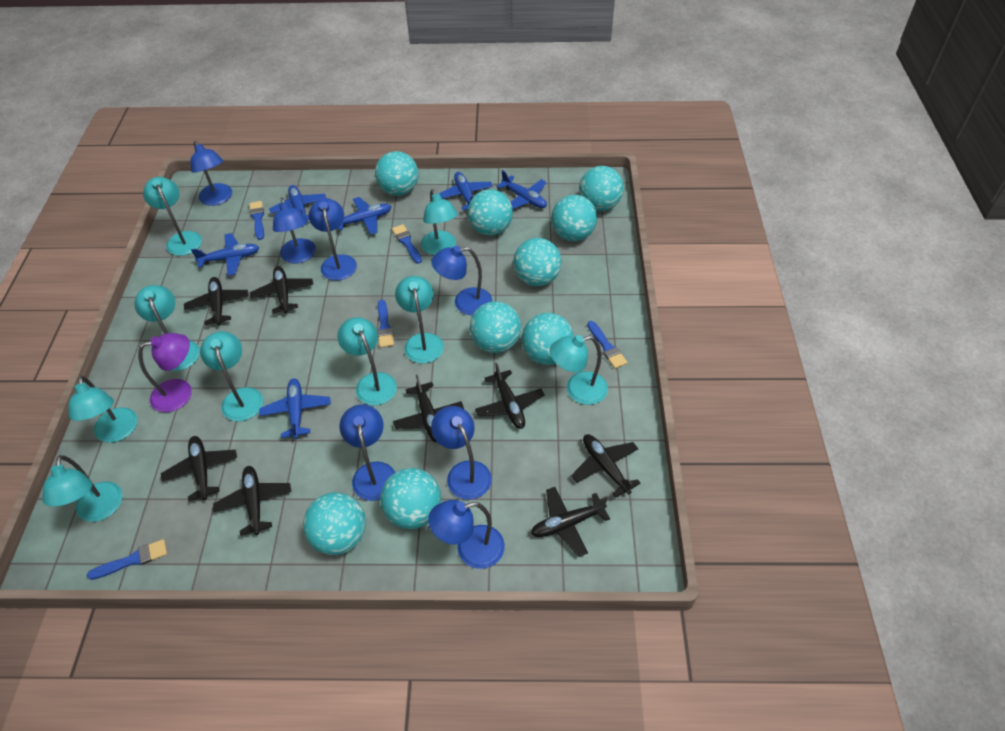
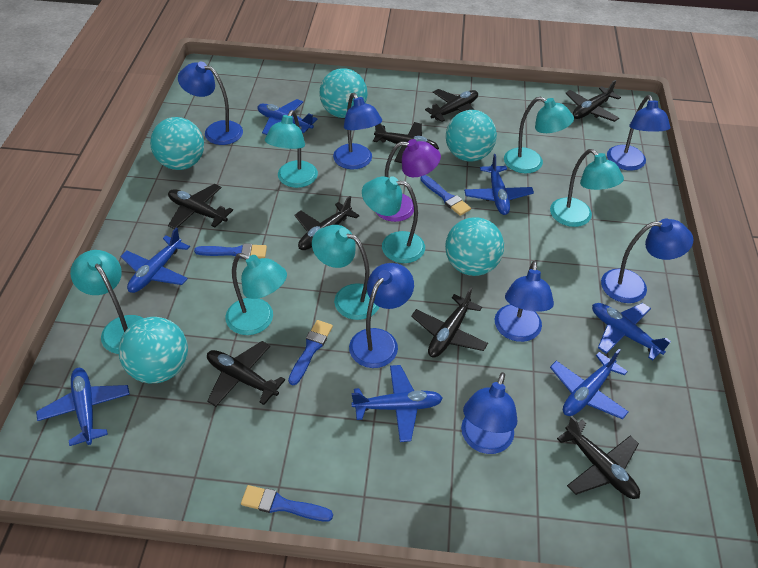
blue brush: [87,539,167,580] [250,201,264,240] [377,300,394,348] [392,224,422,264] [587,321,627,369] = 5 -> [194,243,267,259] [241,485,333,522] [288,320,333,385] [420,175,471,216] = 4
blue plane: [191,233,259,276] [259,378,331,439] [269,185,326,220] [338,197,392,235] [438,172,493,210] [496,170,547,209] = 6 -> [36,368,130,446] [120,228,190,293] [257,99,317,135] [351,365,443,442] [464,154,534,215] [550,349,629,419] [592,303,671,361] = 7
turquoise ball: [303,492,366,555] [375,151,418,196] [380,468,441,529] [467,189,513,236] [470,301,521,353] [513,238,562,286] [522,313,574,365] [551,195,597,241] [579,166,624,211] = 9 -> [118,317,188,383] [150,117,204,170] [319,68,368,118] [445,217,504,276] [446,110,497,162] = 5
turquoise lamp: [43,455,123,522] [69,375,137,443] [134,285,200,371] [143,177,202,256] [200,331,263,421] [337,317,397,405] [395,276,444,364] [421,189,458,255] [550,335,608,405] = 9 -> [70,250,143,354] [225,253,287,335] [265,110,318,188] [312,225,379,320] [362,176,425,263] [504,97,574,173] [550,149,624,227] = 7

